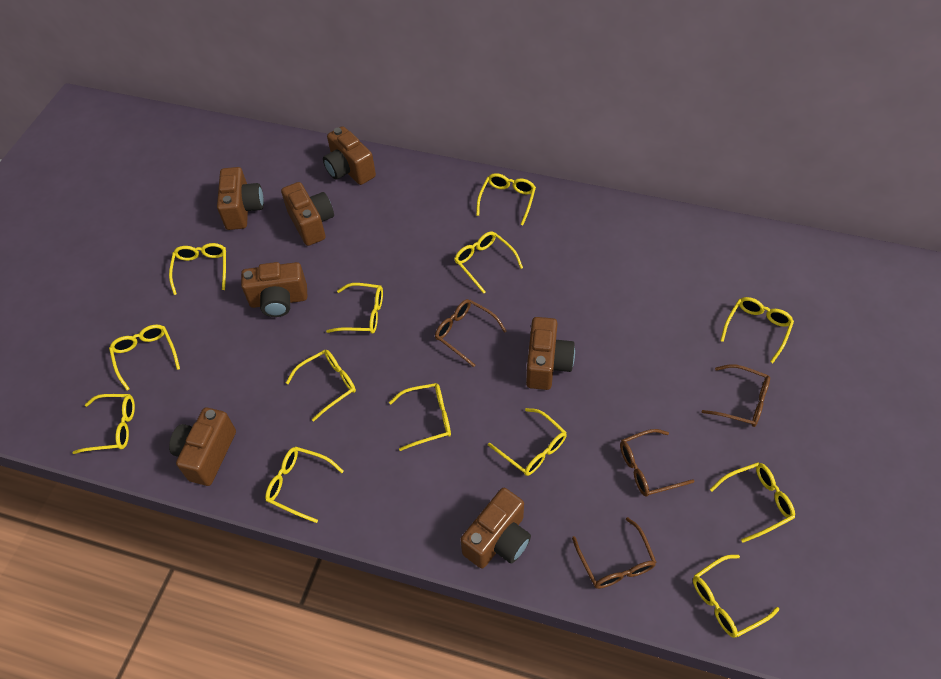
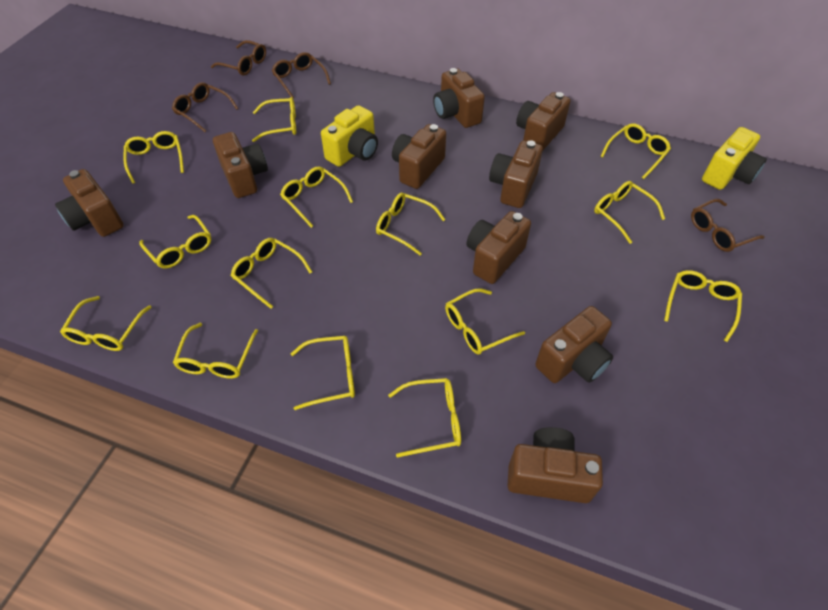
brown camera: [169,407,236,486] [217,167,264,230] [241,262,307,317] [281,182,334,246] [323,126,376,185] [461,488,531,568] [526,317,575,390] = 7 -> [55,169,124,237] [213,132,268,198] [392,124,446,189] [433,68,485,128] [467,211,531,284] [489,140,543,208] [508,427,603,503] [516,92,571,150] [535,306,613,383] = 9
yellow camera: none = 0 -> [321,105,378,167] [702,127,767,190] = 2
yellow glasses: [72,394,135,454] [109,325,180,390] [169,243,226,295] [265,447,344,523] [286,350,356,421] [326,283,383,334] [389,383,451,451] [454,231,523,294] [476,173,536,226] [488,408,567,476] [693,555,779,638] [710,462,795,543] [720,297,794,363] = 13 -> [60,296,151,351] [123,131,184,184] [139,215,211,269] [173,323,258,379] [231,238,312,309] [252,97,296,142] [280,166,353,228] [290,336,355,410] [376,193,445,255] [388,378,461,458] [445,288,525,355] [594,181,665,244] [600,123,671,179] [664,270,742,342] = 14

